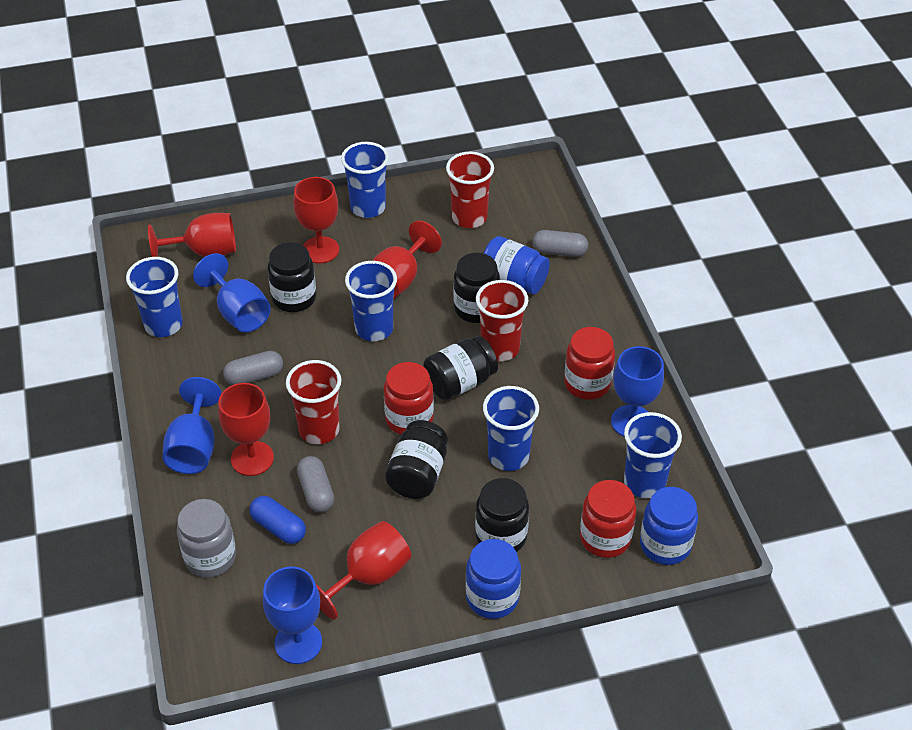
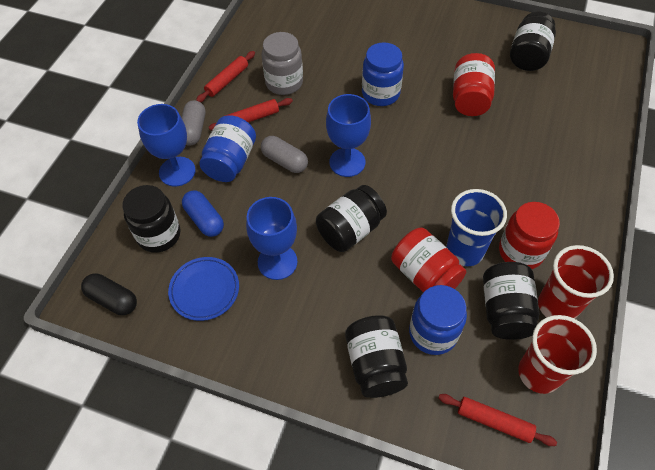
black capsule: none = 0 -> [81,273,137,315] = 1
blue cup: [126,257,183,337] [341,142,389,218] [345,261,397,341] [483,386,539,471] [624,412,682,498] = 5 -> [446,189,507,266] = 1
blue goblet: [163,377,221,474] [193,253,271,332] [263,567,322,664] [611,346,664,437] = 4 -> [137,104,196,187] [246,197,298,280] [326,94,371,177] = 3
blue plate: none = 0 -> [168,257,239,321] = 1
grey capsule: [223,351,283,385] [297,456,334,513] [532,230,588,257] = 3 -> [181,100,206,146] [261,136,308,173] = 2
red cup: [286,360,341,444] [446,152,494,228] [476,280,528,361] = 3 -> [518,315,597,394] [538,245,614,319] = 2
red goblet: [148,213,236,257] [218,383,274,476] [293,177,339,263] [316,521,411,620] [372,221,442,299] = 5 -> none = 0
red rolling pin: none = 0 -> [196,51,255,102] [209,98,293,130] [439,394,557,446] = 3

